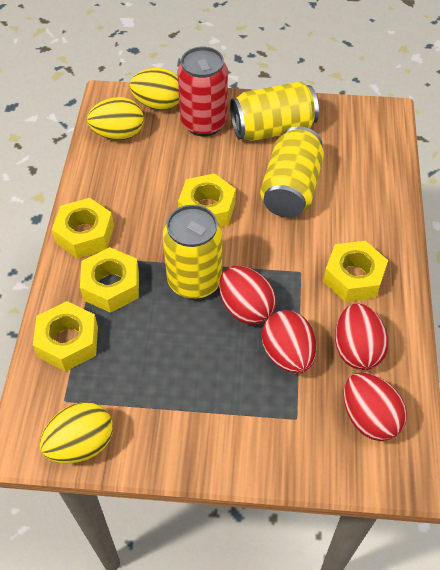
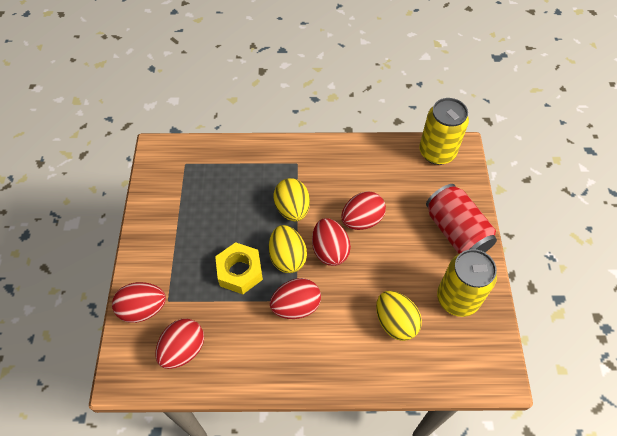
red egg: [219,266,276,325] [262,310,317,374] [335,303,388,370] [343,372,407,441] = 4 -> [112,282,166,323] [155,319,204,369] [270,278,321,319] [312,218,351,266] [341,191,386,230] = 5
yellow can: [163,205,222,299] [230,81,319,141] [260,126,324,217] = 3 -> [419,98,469,165] [437,249,497,317] = 2
yellow nut: [33,301,98,371] [52,198,114,259] [80,247,139,313] [178,173,236,227] [323,241,388,302] = 5 -> [215,242,263,294] = 1

